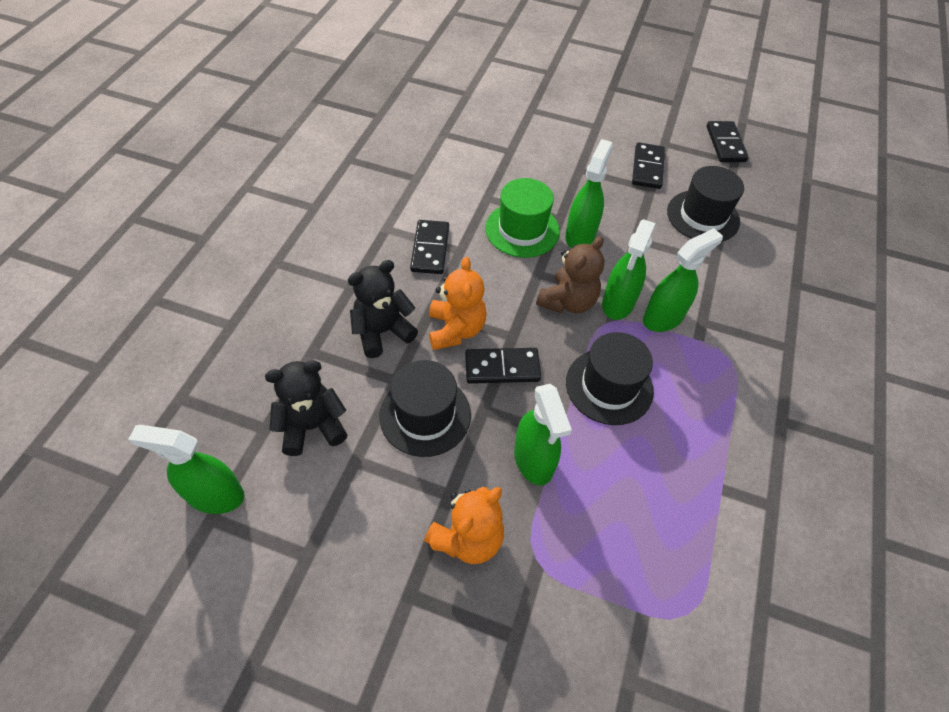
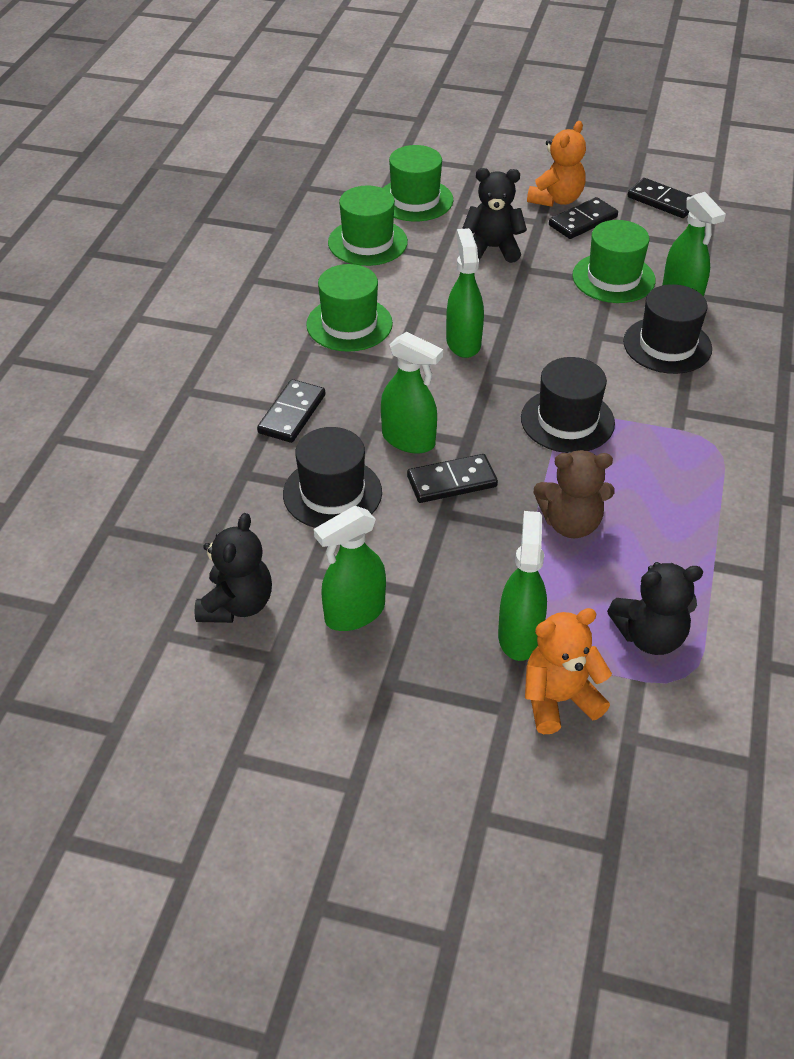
black teddy bear: [265,360,348,456] [348,260,418,358] = 2 -> [195,513,272,623] [463,168,527,263] [607,562,703,655] = 3
green hat: [485,178,560,258] = 1 -> [306,264,393,352] [328,186,408,266] [383,145,453,221] [572,220,656,303] = 4

